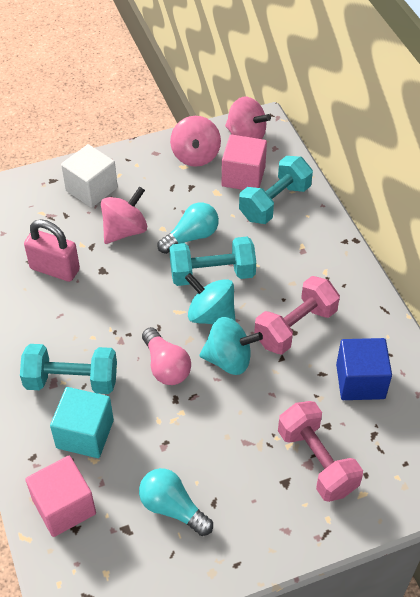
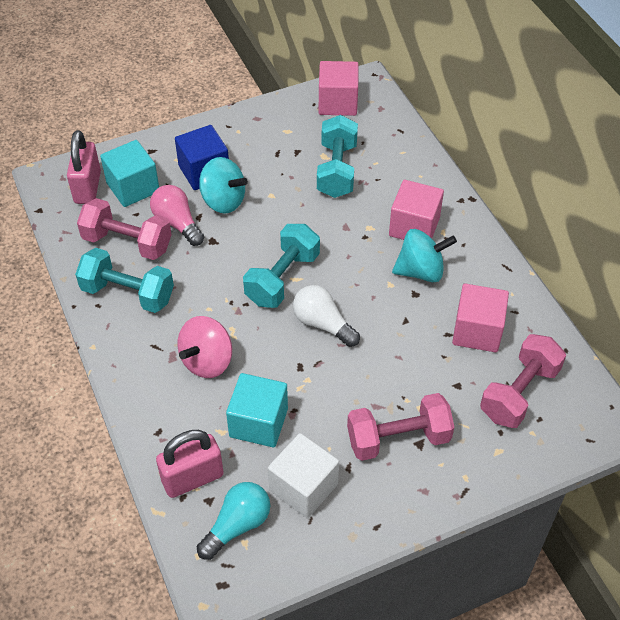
pink cube: [25,456,96,537] [222,134,267,190] = 2 -> [319,61,359,116] [389,180,444,240] [452,283,509,352] = 3
pink dumbbell: [254,276,340,354] [278,401,363,502] = 2 -> [77,198,172,260] [347,393,454,461] [480,334,566,428] = 3
pink padlock: [24,219,80,282] = 1 -> [67,130,101,204] [156,430,224,498] = 2
pink spinning top: [101,186,147,244] [170,116,221,167] [225,97,271,139] = 3 -> [177,316,232,378] = 1
turquoise cube: [50,387,114,458] = 1 -> [100,140,159,207] [226,373,288,447] = 2
turquoise light bulb: [139,468,213,536] [157,203,219,254] = 2 -> [197,482,270,560] = 1
white light bulb: none = 0 -> [293,285,360,347] = 1

